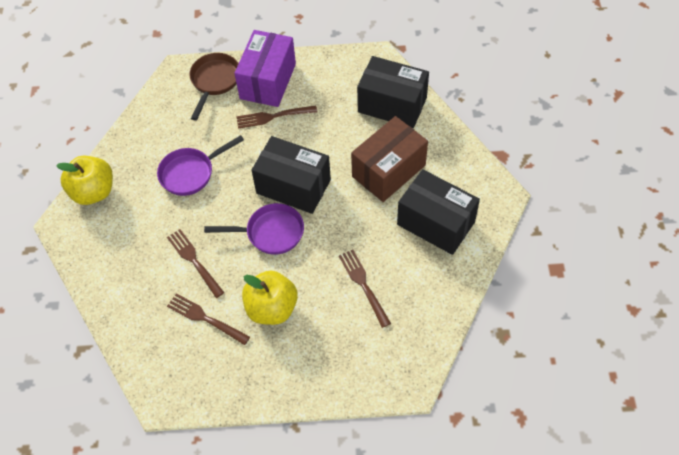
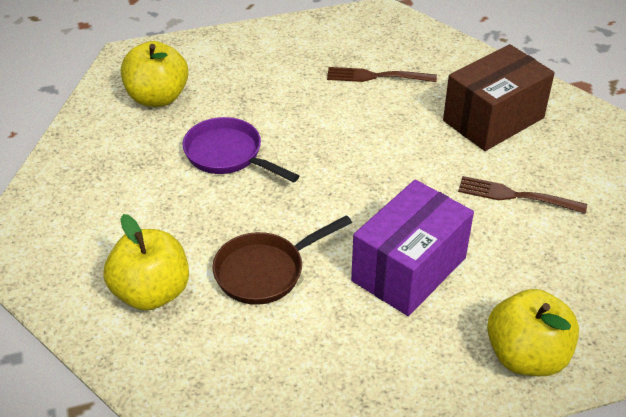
black box: [251,136,331,214] [357,56,429,128] [397,169,480,255] = 3 -> none = 0
brown fork: [167,229,224,298] [167,293,250,345] [236,106,317,129] [339,250,391,328] = 4 -> [327,67,437,82] [458,176,587,214] = 2
purple pan: [157,135,244,196] [204,203,304,255] = 2 -> [183,117,299,183] = 1
yellow apple: [56,156,113,205] [242,271,298,325] = 2 -> [104,214,189,311] [121,41,188,107] [487,289,579,376] = 3

